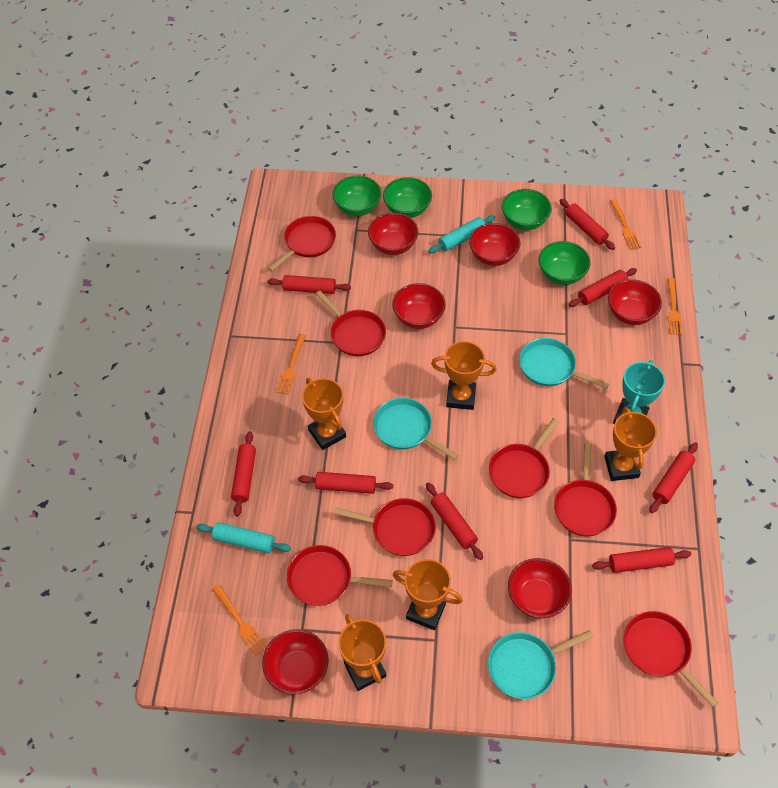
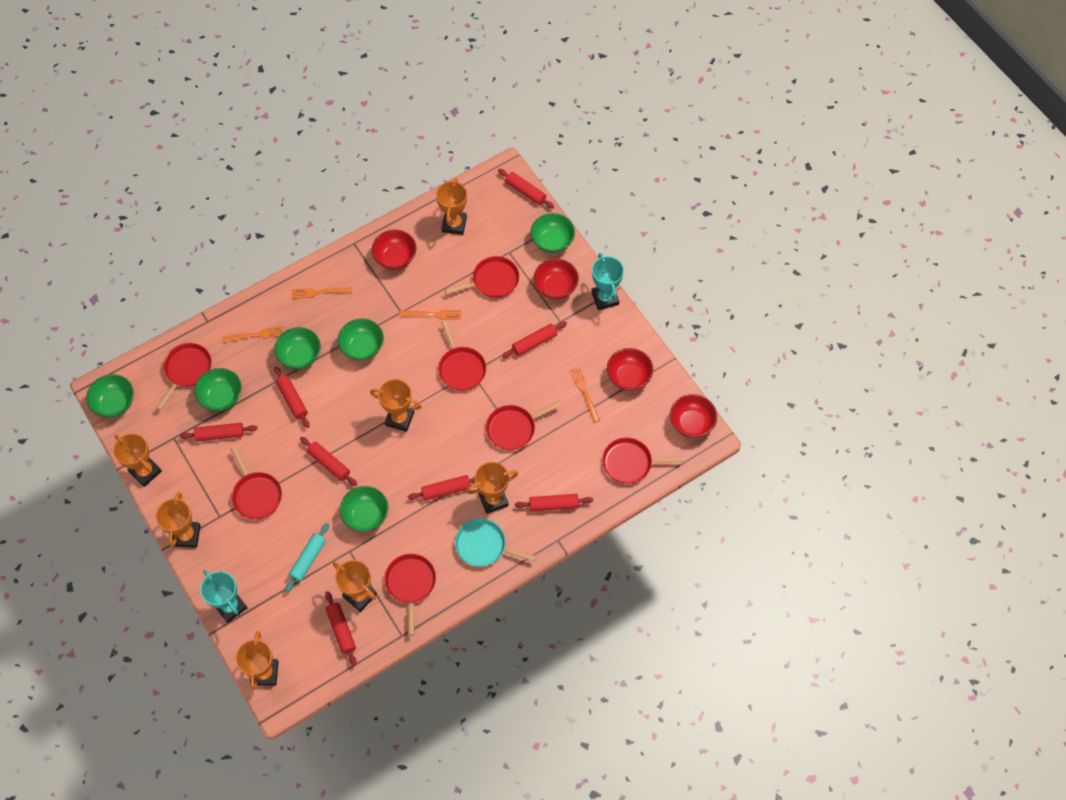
green bowl: [332,176,382,216] [383,177,432,218] [502,189,552,230] [538,241,591,285] = 4 -> [86,374,134,418] [194,368,242,411] [274,327,321,370] [338,318,384,361] [340,486,388,532] [531,213,575,253] = 6
orange trophy: [302,378,346,450] [338,614,386,691] [393,559,463,630] [431,341,497,410] [604,407,657,481] = 5 -> [113,433,162,487] [155,492,200,548] [235,631,278,690] [333,560,377,612] [370,379,422,432] [436,178,467,235] [466,462,518,514] = 7
red bowl: [262,629,329,695] [368,213,419,255] [392,283,446,329] [469,223,520,266] [508,558,572,619] [608,279,662,325] = 6 -> [372,229,417,270] [534,258,579,299] [607,348,653,391] [670,394,717,438] = 4
turquoise pan: [373,398,459,460] [488,630,593,699] [519,338,610,389] = 3 -> [455,518,537,567] = 1
turquoise rolling pin: [196,522,291,553] [429,215,495,253] = 2 -> [285,523,329,592] = 1
turquoise trophy: [613,360,665,424] = 1 -> [200,570,247,623] [591,253,624,310] = 2

